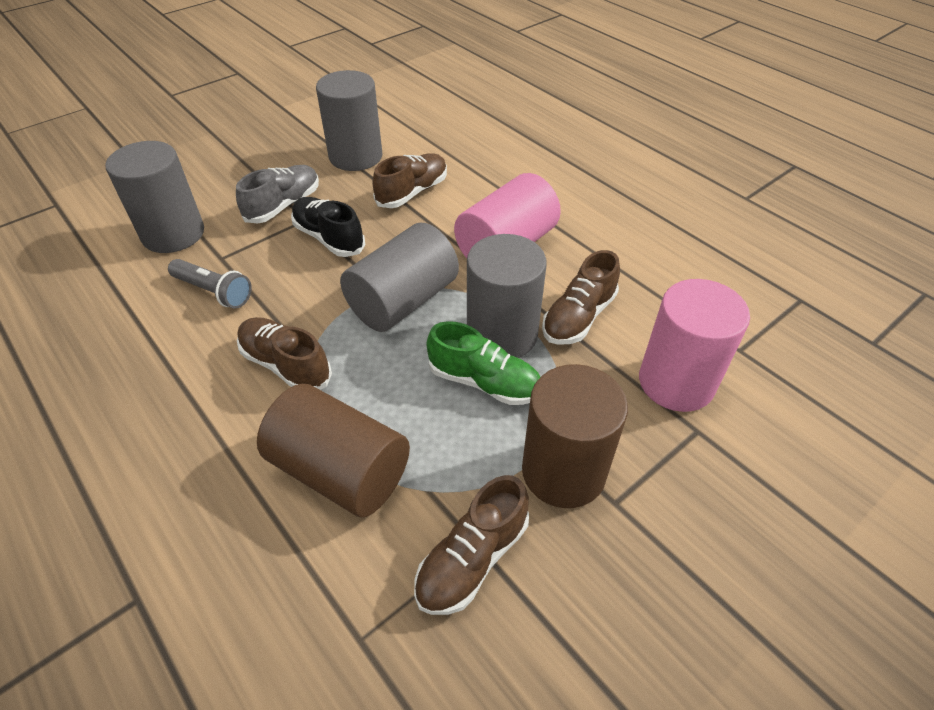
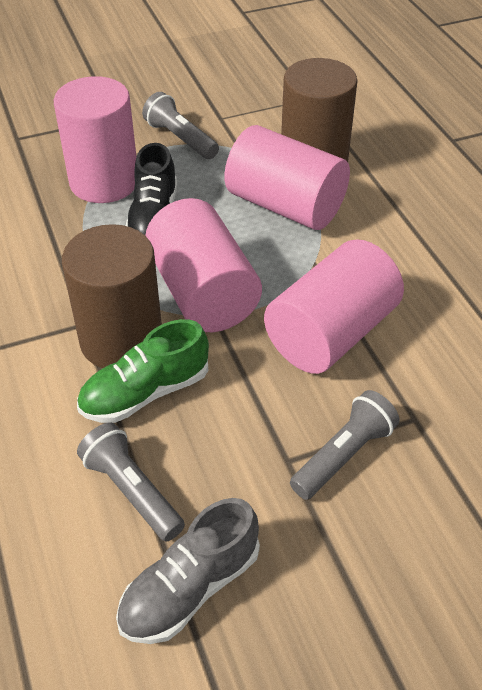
brown shoe: [237,317,332,390] [372,154,447,208] [414,475,529,615] [542,250,620,345] = 4 -> none = 0
grey cylinder: [105,141,204,253] [316,70,383,171] [340,223,459,332] [467,234,547,358] = 4 -> none = 0
grey flashlight: [168,259,252,309] = 1 -> [77,423,185,542] [142,92,219,159] [290,390,400,500] = 3
pink cylinder: [454,173,561,258] [639,279,750,412] = 2 -> [54,76,136,203] [145,198,262,332] [224,125,350,230] [264,239,404,374] = 4

